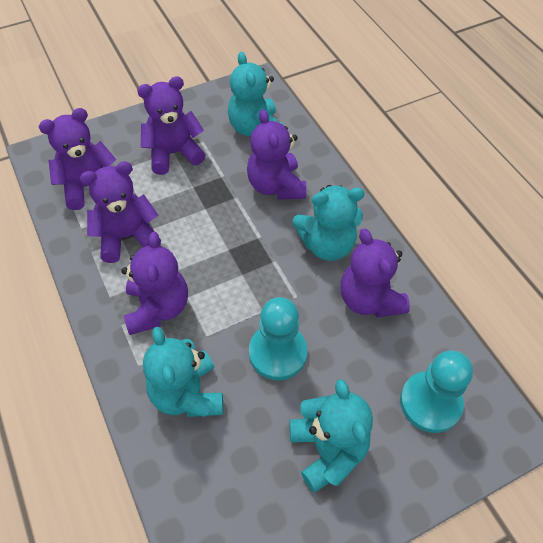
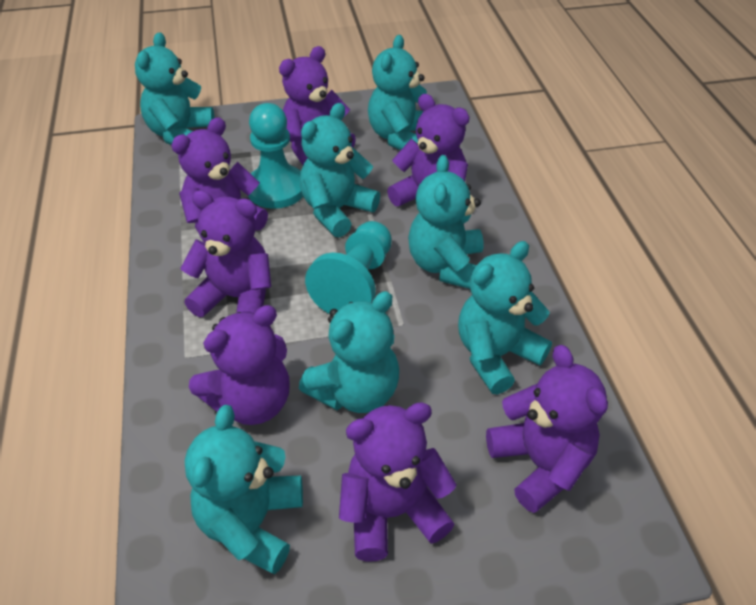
purple teddy bear: [39,108,117,210] [80,161,161,263] [121,232,188,335] [137,76,206,175] [247,109,306,199] [341,229,410,317] = 6 -> [171,117,268,239] [180,190,271,317] [189,305,290,425] [279,46,356,165] [339,402,457,562] [387,94,470,206] [486,345,608,513] = 7
turquoise teddy bear: [143,327,223,417] [228,52,283,136] [289,379,373,492] [293,185,364,261] = 4 -> [135,32,215,145] [185,405,303,574] [299,291,399,413] [300,103,380,238] [368,35,427,150] [408,155,484,289] [458,241,552,394] = 7

